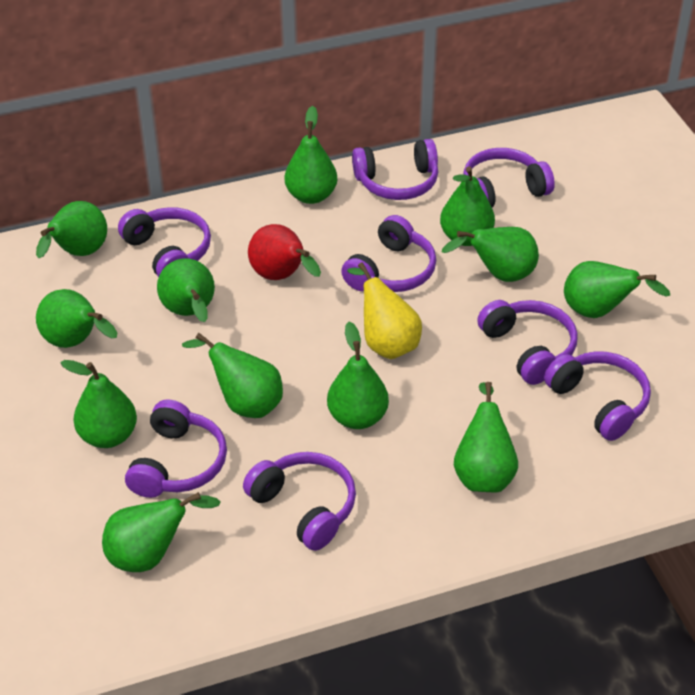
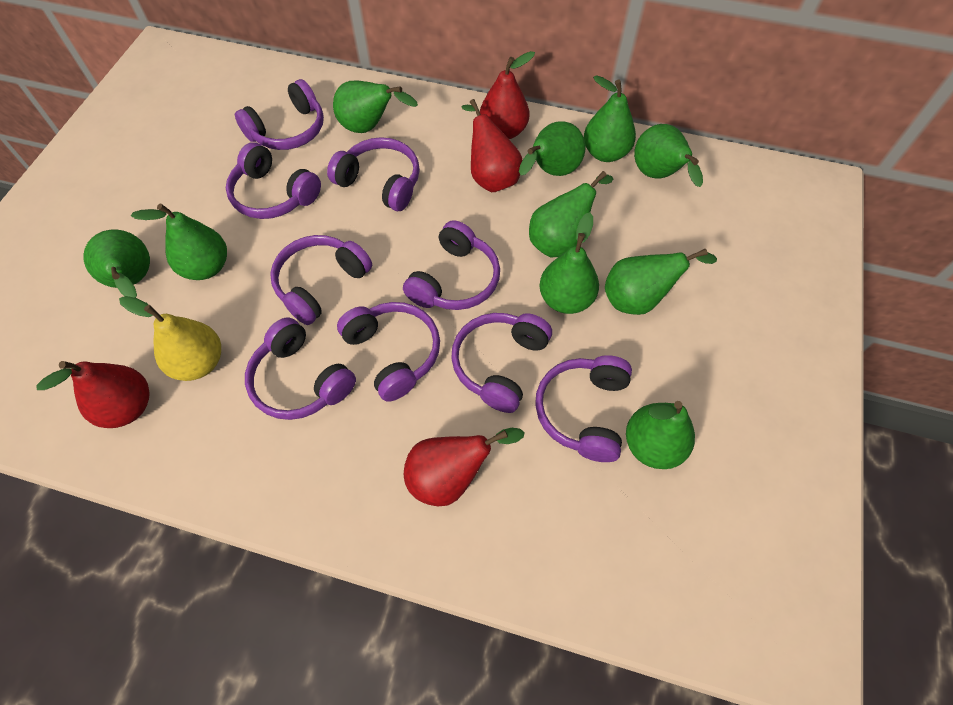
green pear: [36,201,107,258] [36,289,117,348] [61,360,137,448] [102,492,220,572] [157,258,215,322] [182,333,283,418] [285,106,337,204] [327,322,389,429] [440,166,495,246] [442,227,539,282] [454,382,518,493] [564,261,670,318] = 12 -> [83,230,150,298] [131,203,227,280] [333,80,418,133] [519,121,585,176] [529,171,613,257] [540,212,599,314] [584,75,636,162] [605,248,717,315] [626,401,695,469] [634,124,703,187] = 10
purple headphones: [118,207,211,277] [125,399,227,498] [243,452,356,551] [341,215,436,292] [352,139,438,200] [463,148,555,208] [477,300,578,385] [544,351,651,441] = 8 -> [226,142,321,219] [235,79,324,150] [245,318,356,420] [270,235,372,325] [327,137,420,211] [337,302,440,402] [403,220,500,310] [451,313,552,413] [535,355,632,462] = 9
red pear: [248,224,321,280] = 1 -> [36,361,150,428] [404,428,525,506] [461,99,523,192] [480,51,535,139] = 4

